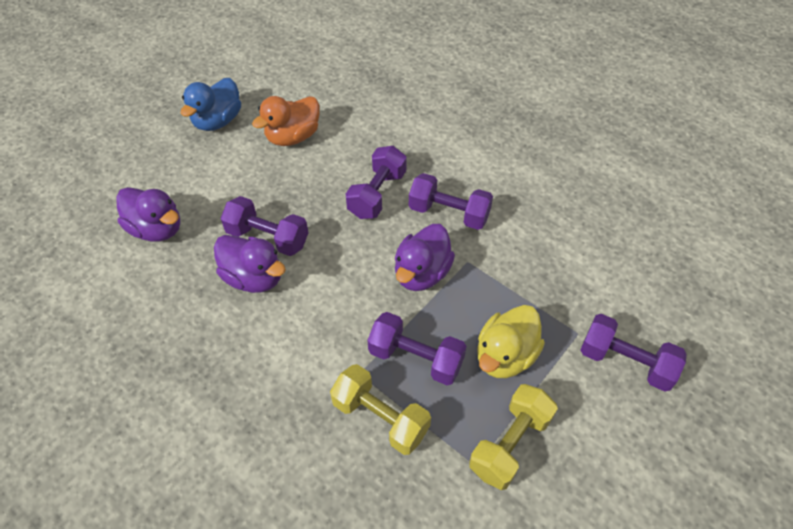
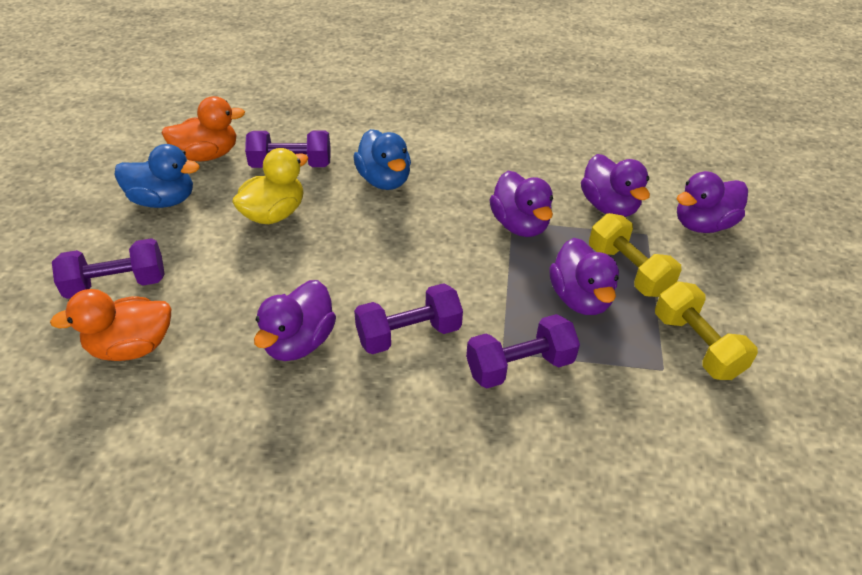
blue duck: [181,78,241,131] = 1 -> [114,144,200,208] [353,129,411,190] = 2
orange duck: [252,96,320,146] = 1 -> [50,289,171,361] [162,96,245,161] = 2
purple duck: [116,187,180,242] [214,235,286,293] [395,224,455,291] = 3 -> [254,280,336,361] [490,171,553,237] [549,238,619,315] [581,154,650,217] [677,171,748,233] = 5
purple dumbbell: [220,196,308,256] [346,146,407,219] [368,312,467,385] [409,173,493,230] [580,314,686,392] = 5 -> [52,238,165,299] [245,130,330,168] [354,283,463,354] [466,314,580,388] = 4

